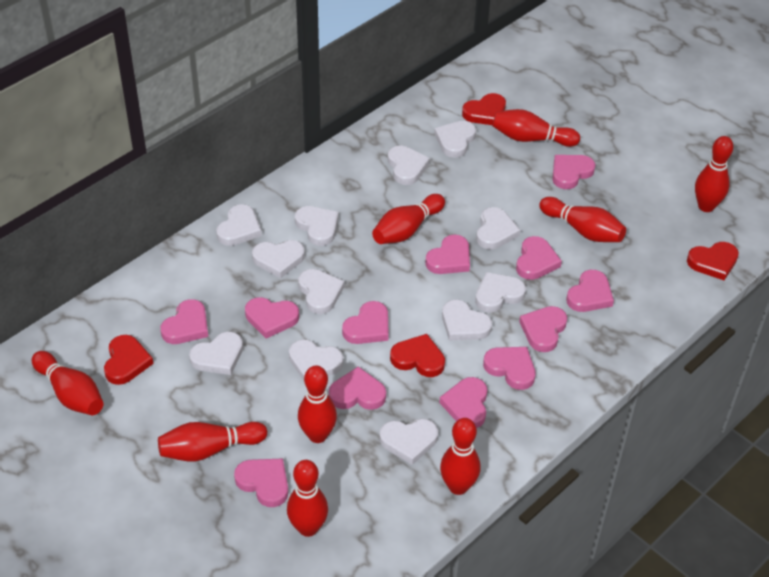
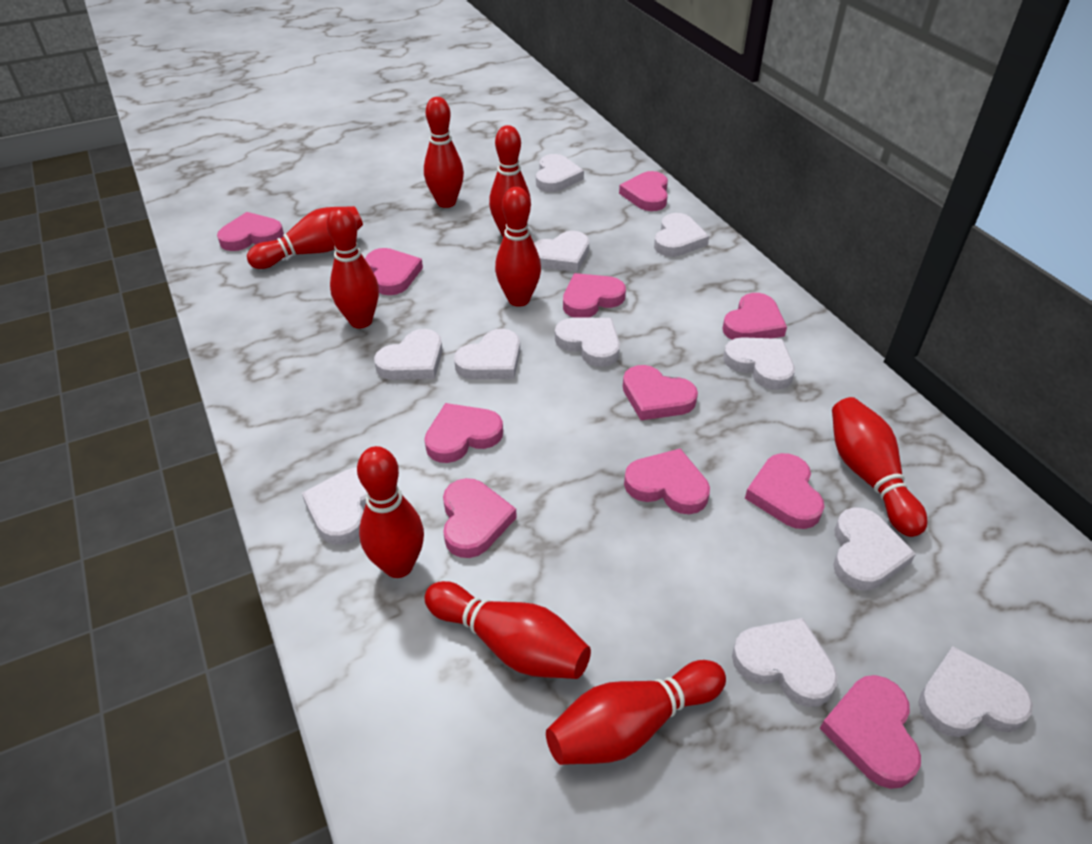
pink heart: [160,299,208,344] [234,458,288,507] [245,297,299,339] [329,367,386,410] [342,301,389,344] [425,235,470,274] [439,377,487,428] [483,347,535,390] [516,236,562,280] [519,306,567,352] [552,155,596,189] [566,270,614,312] = 12 -> [217,212,284,251] [365,248,423,295] [424,403,503,463] [443,478,517,558] [563,273,626,318] [619,171,668,211] [623,365,698,420] [624,448,710,514] [722,293,787,340] [745,453,824,529] [820,675,921,789] = 11
red heart: [104,335,154,385] [390,334,445,377] [462,93,506,125] [687,242,739,280] = 4 -> none = 0
white heart: [189,332,243,375] [216,204,262,246] [252,240,305,278] [289,339,343,381] [295,206,339,246] [298,269,344,314] [379,419,438,465] [388,146,430,185] [434,121,476,158] [442,300,492,341] [475,272,526,313] [476,207,520,249] = 12 -> [302,468,367,545] [374,329,443,380] [454,329,520,379] [534,231,589,272] [536,154,584,192] [555,318,620,367] [654,213,709,257] [723,337,795,390] [732,618,838,707] [833,507,916,591] [918,646,1033,737] = 11

